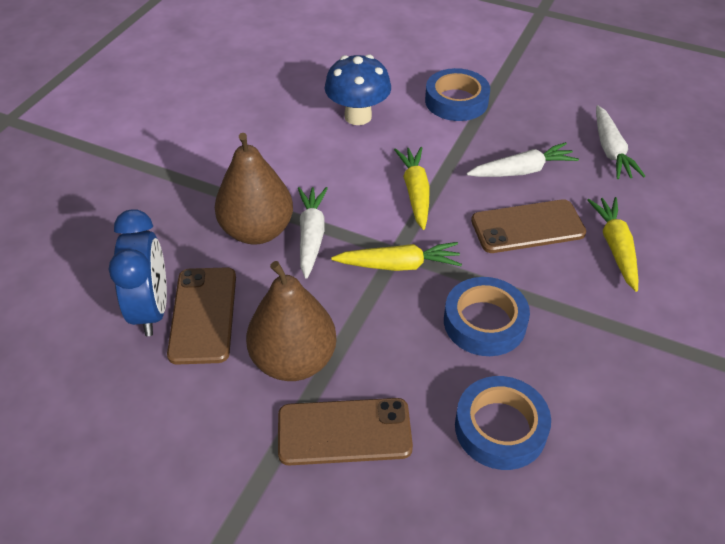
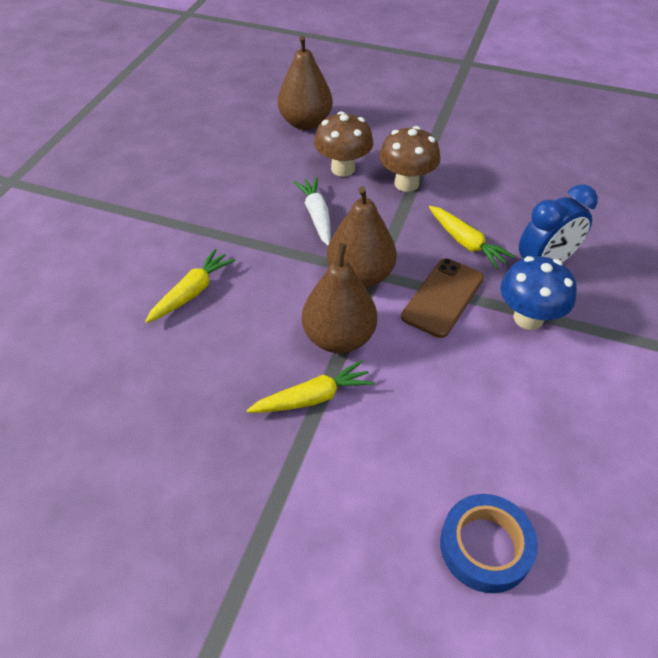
blue tape: [425,68,490,121] [444,277,530,356] [455,376,551,470] = 3 -> [440,494,538,593] = 1
brown mushroom: none = 0 -> [314,111,373,177] [379,126,440,192] = 2
brown pear: [215,133,293,245] [246,261,337,381] = 2 -> [278,36,333,130] [302,243,377,353] [327,186,397,288] = 3
brown phone: [167,267,236,365] [278,398,413,465] [471,199,586,253] = 3 -> [401,258,484,338] = 1
white carrot: [298,187,328,279] [467,142,579,177] [596,105,645,179] = 3 -> [294,177,331,245] = 1

